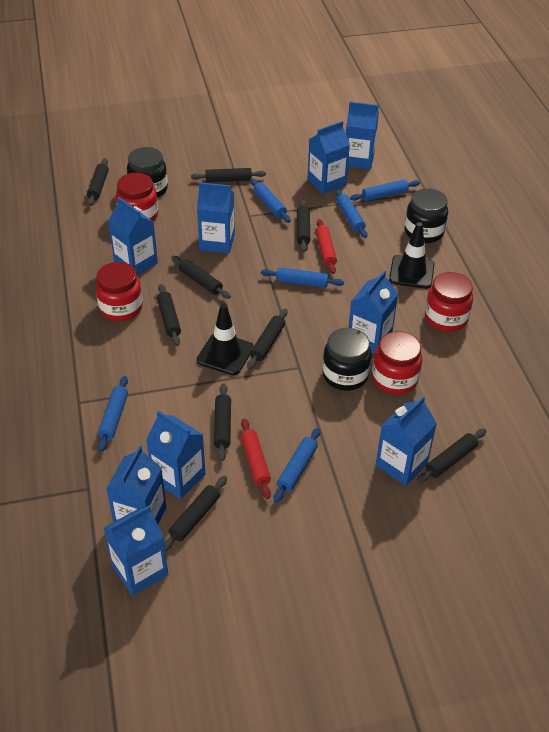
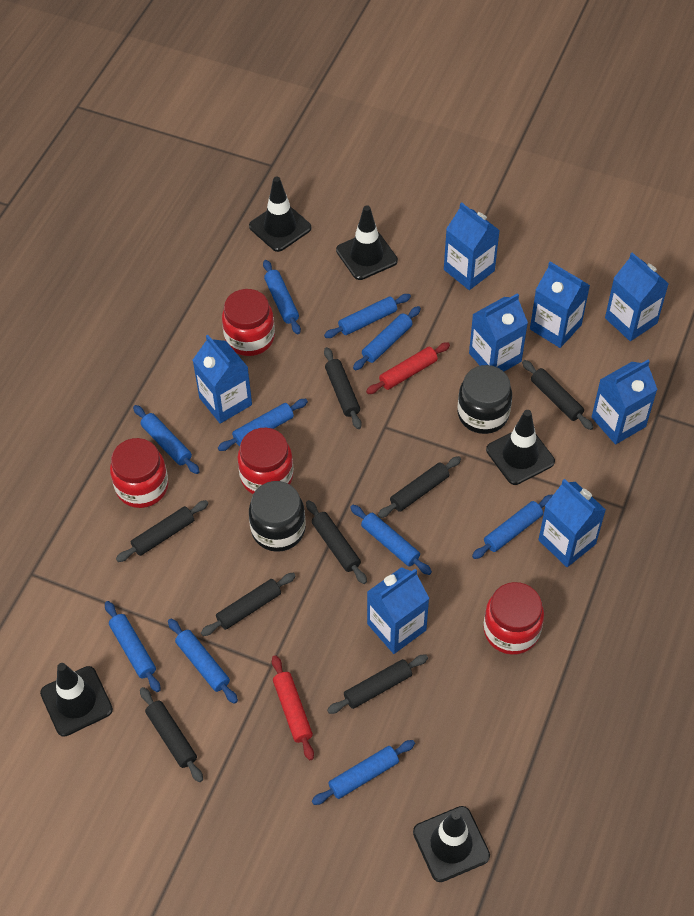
black jar: [127,147,168,198] [323,328,371,391] [405,188,448,243] = 3 -> [249,481,306,552] [458,365,512,434] = 2
black rolling pin: [87,158,109,206] [157,284,181,346] [164,476,227,551] [171,256,231,299] [191,168,266,182] [214,384,231,461] [247,308,287,370] [297,199,310,252] [416,429,486,484] = 9 -> [116,500,208,562] [140,687,203,782] [201,573,296,636] [306,500,367,584] [324,347,362,429] [327,655,428,714] [378,456,461,518] [522,360,594,430] = 8
black traffic cone: [197,304,254,375] [389,222,435,289] = 2 -> [40,663,113,737] [249,177,311,252] [336,205,398,280] [413,806,490,882] [486,410,555,485] = 5
blue carton: [104,505,168,596] [106,446,166,524] [108,197,158,275] [146,411,206,499] [197,182,235,253] [307,121,350,194] [346,102,379,170] [349,270,398,354] [376,396,437,486] = 9 -> [193,335,252,424] [367,567,429,654] [444,202,500,290] [469,293,528,371] [530,261,590,348] [538,479,606,567] [592,360,658,444] [605,252,669,341] = 8
blue rolling pin: [98,376,128,452] [250,178,291,223] [261,267,344,288] [273,428,320,503] [335,189,368,238] [350,179,420,201] = 6 -> [105,601,160,692] [133,405,200,474] [168,619,238,704] [218,399,308,451] [263,260,301,334] [312,740,415,805] [324,294,411,338] [350,505,432,575] [353,306,421,370] [472,494,553,559] = 10

